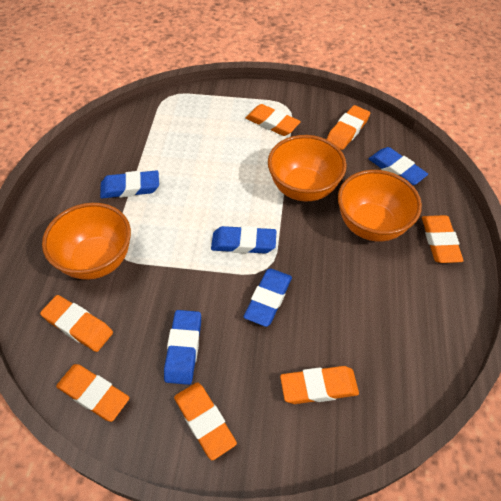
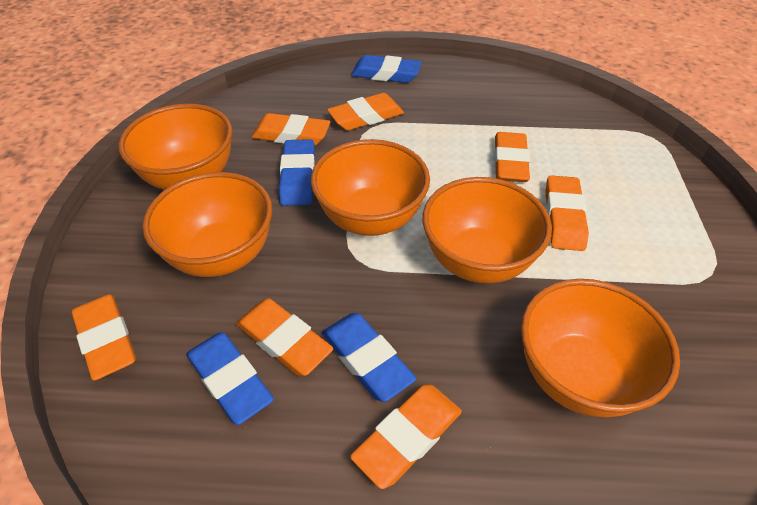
blue eraser: [100,170,159,198] [164,310,201,385] [211,226,276,253] [244,269,292,327] [369,147,428,185] = 5 -> [186,332,274,425] [279,139,315,206] [322,313,416,402] [351,55,422,83] = 4
orange bowl: [42,203,131,280] [268,135,347,201] [338,170,422,242] = 3 -> [118,104,232,190] [142,172,273,277] [311,139,430,236] [423,177,552,284] [521,279,680,417] = 5

